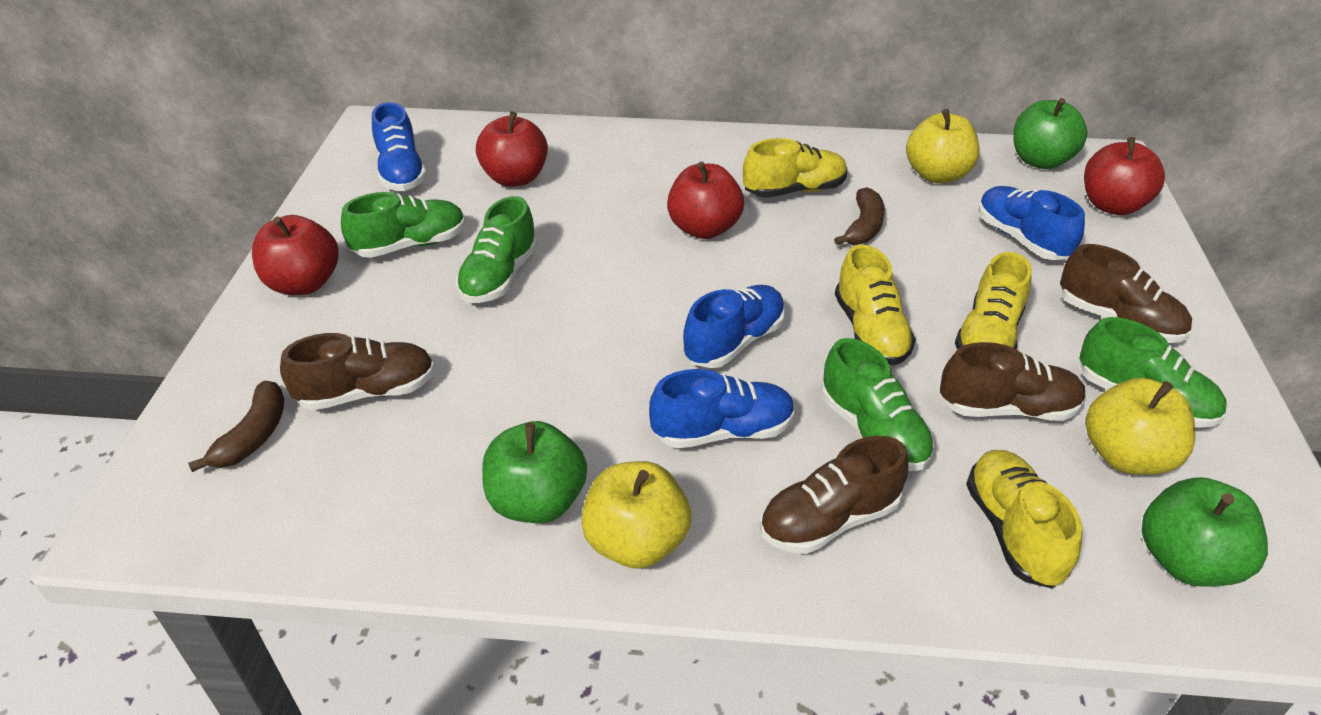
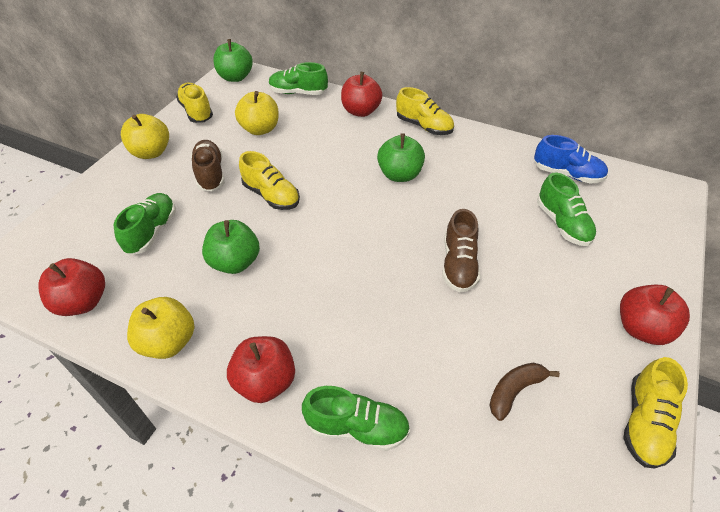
blue shoe: [372,102,427,191] [649,369,795,448] [683,285,785,368] [978,186,1085,260] = 4 -> [534,135,608,184] = 1
brown banana: [188,381,284,472] [834,187,885,245] = 2 -> [489,363,560,421] = 1
brown shoe: [280,333,435,410] [760,436,908,554] [940,342,1086,421] [1060,244,1192,343] = 4 -> [191,140,225,191] [442,209,480,292] = 2

